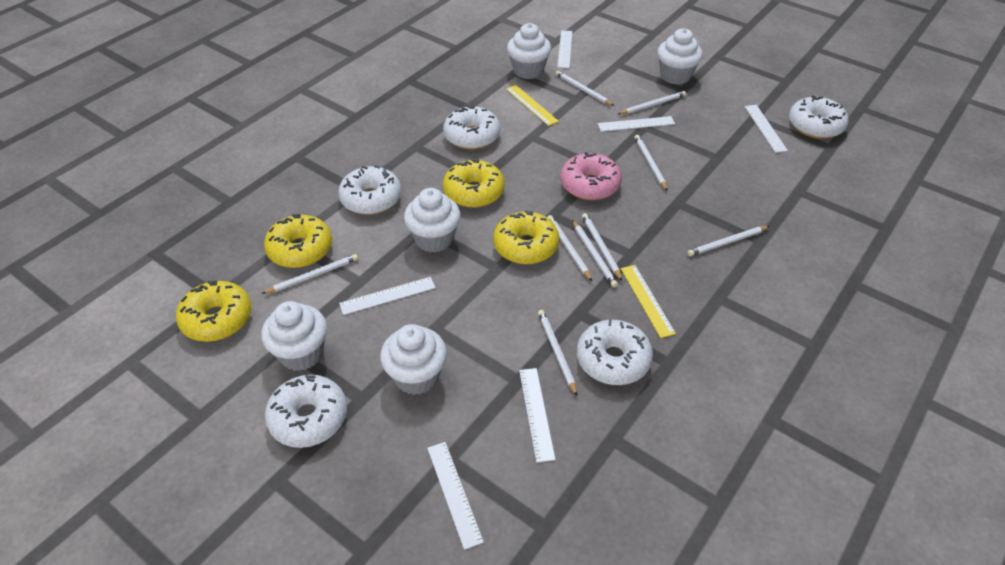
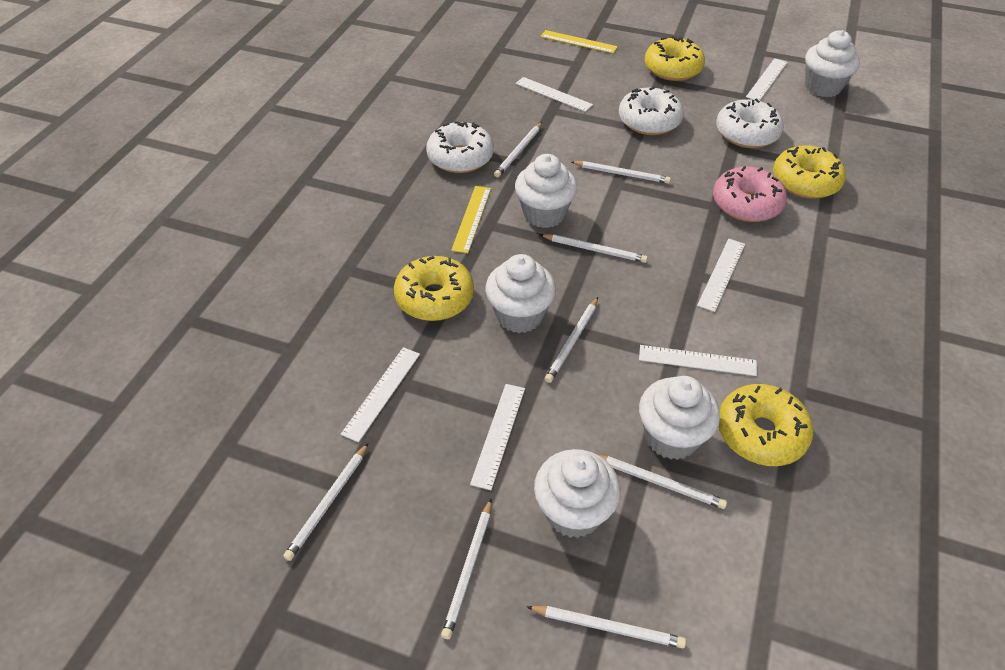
white donut: [265,375,347,448] [338,165,401,215] [443,105,500,149] [577,319,653,385] [789,95,848,139] = 5 -> [426,121,494,173] [619,87,684,135] [716,99,784,148] = 3
white pencil: [262,254,358,294] [538,310,577,396] [547,215,592,281] [555,71,614,106] [573,220,618,287] [582,213,622,281] [618,91,686,114] [634,135,668,191] [687,226,770,256] = 9 -> [283,443,368,561] [441,499,492,639] [494,122,542,177] [526,606,686,648] [540,234,648,263] [545,297,598,383] [572,161,671,184] [599,455,727,509] = 8

